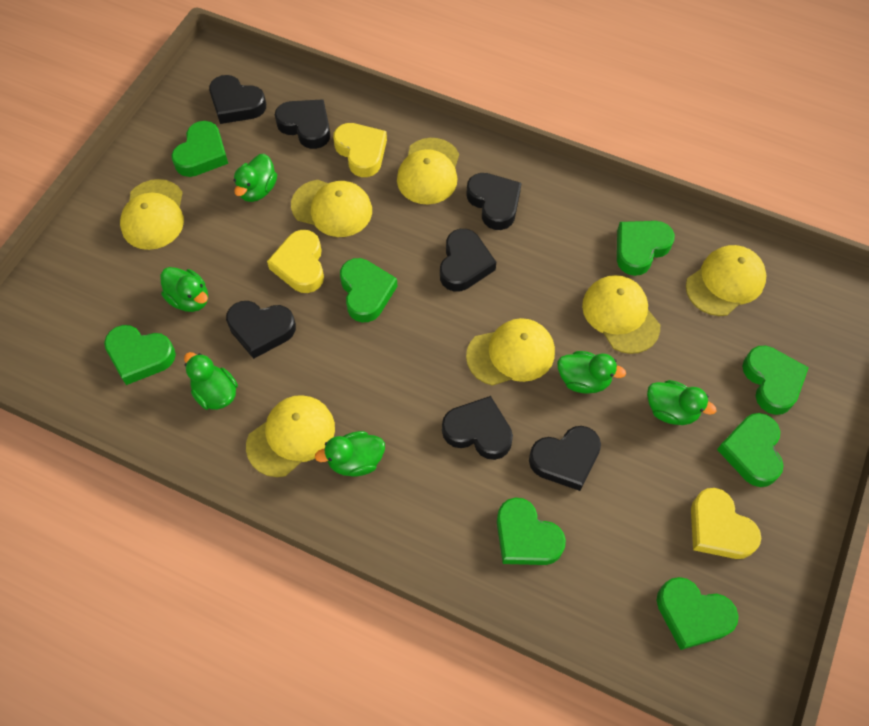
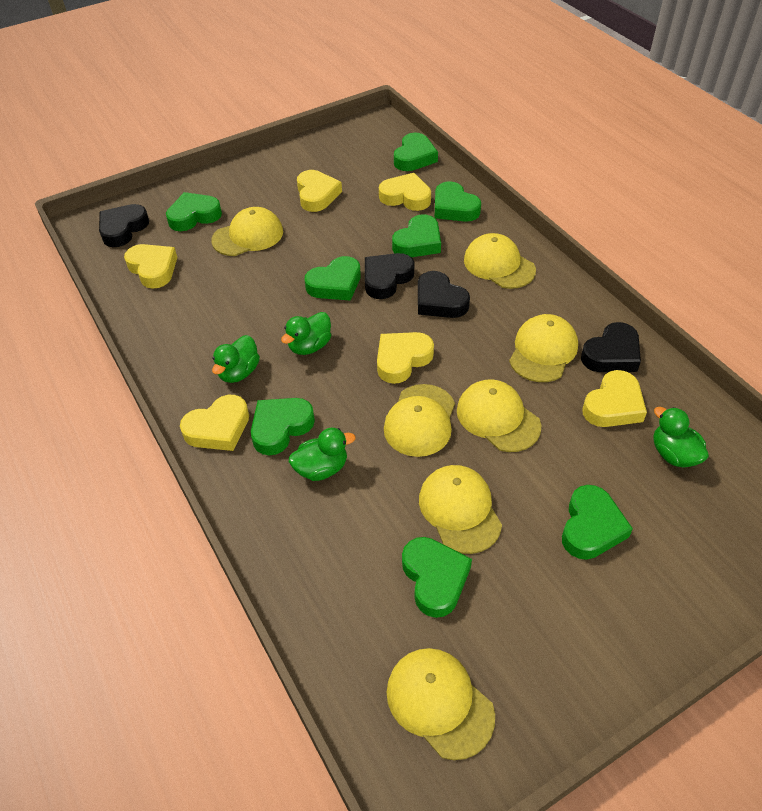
black heart: [209,75,266,124] [226,301,296,359] [275,99,330,149] [440,229,496,292] [442,396,513,460] [466,173,521,230] [529,426,601,491] = 7 -> [99,204,149,247] [365,253,414,299] [418,271,470,318] [581,322,641,372] = 4
green duck: [160,267,208,312] [184,352,238,410] [234,154,277,202] [315,431,385,477] [558,351,626,393] [647,380,716,425] = 6 -> [212,335,260,383] [281,312,331,355] [289,428,356,481] [653,407,709,467] = 4
yellow heart: [267,230,324,293] [333,123,387,177] [691,488,761,559] = 3 -> [124,244,177,289] [180,395,249,451] [297,170,342,212] [377,332,434,384] [379,173,431,211] [582,370,647,427] = 6

